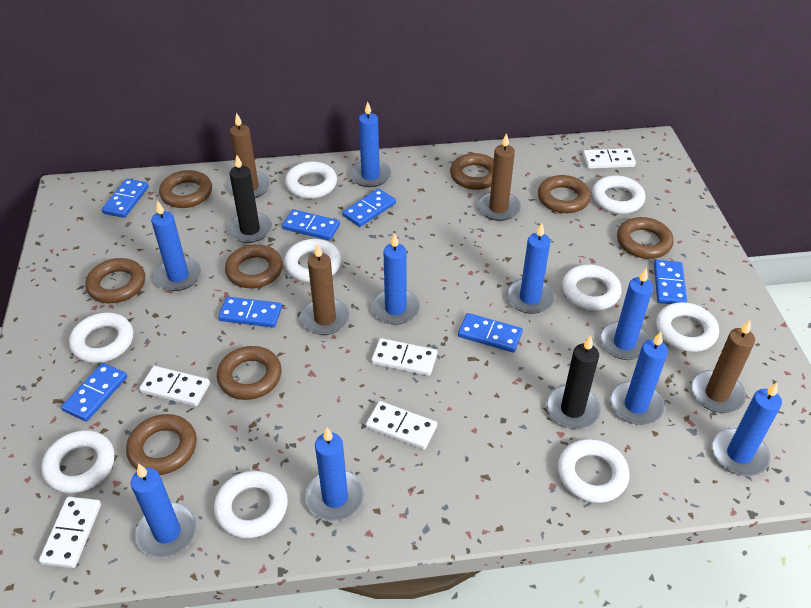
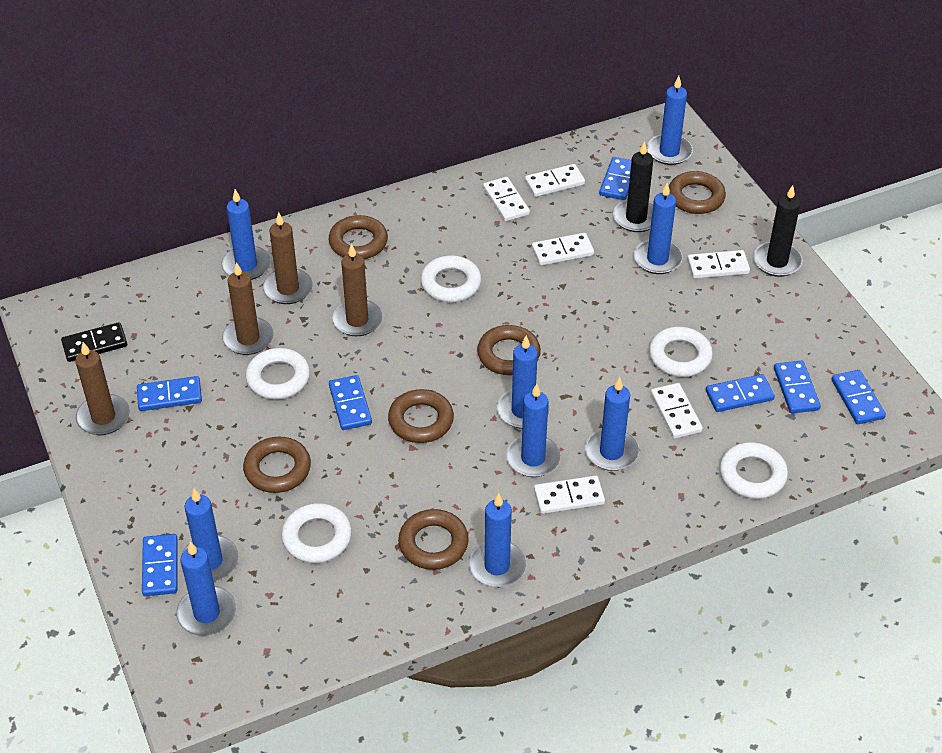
black domino: none = 0 -> [61,322,127,362] = 1
brown ring: [85,258,145,303] [126,414,197,475] [159,170,212,208] [217,346,282,400] [225,244,283,288] [450,153,494,190] [538,175,591,213] [617,217,674,259] = 8 -> [243,437,311,493] [329,215,388,259] [388,389,454,443] [398,509,469,570] [477,325,541,375] [669,171,726,214] = 6
white domino: [39,497,101,568] [139,366,210,406] [366,401,437,450] [372,338,437,376] [583,148,636,169] = 5 -> [483,177,530,221] [525,164,585,197] [532,233,594,266] [534,476,605,514] [651,383,703,439] [687,250,750,278] = 6
white ring: [42,430,115,493] [69,313,133,363] [214,471,288,538] [284,239,341,282] [285,161,337,199] [558,439,630,503] [562,265,622,310] [592,175,646,214] [656,302,719,352] = 9 -> [246,348,310,400] [281,503,352,563] [421,256,481,302] [649,327,713,377] [720,442,788,499] = 5

